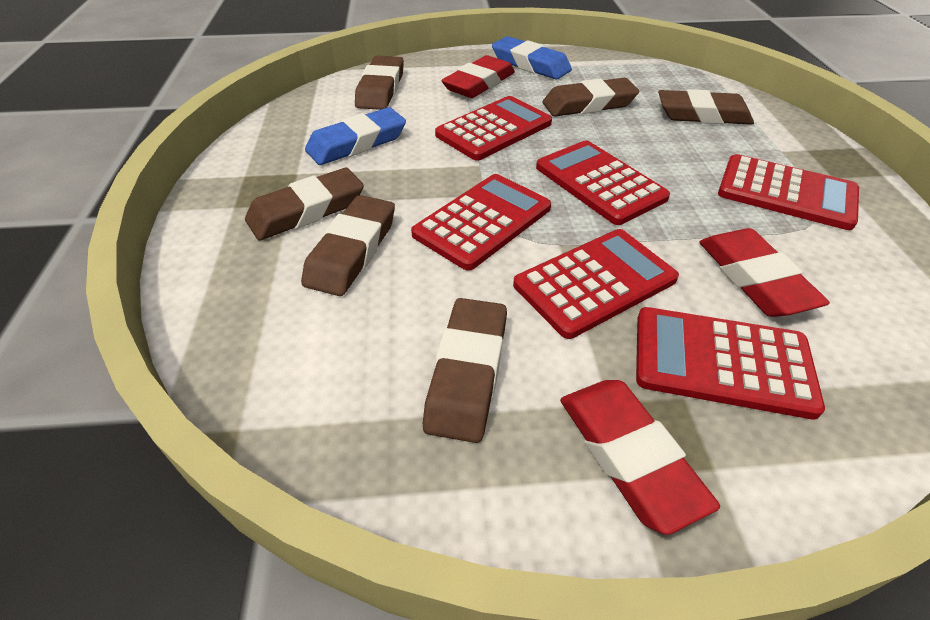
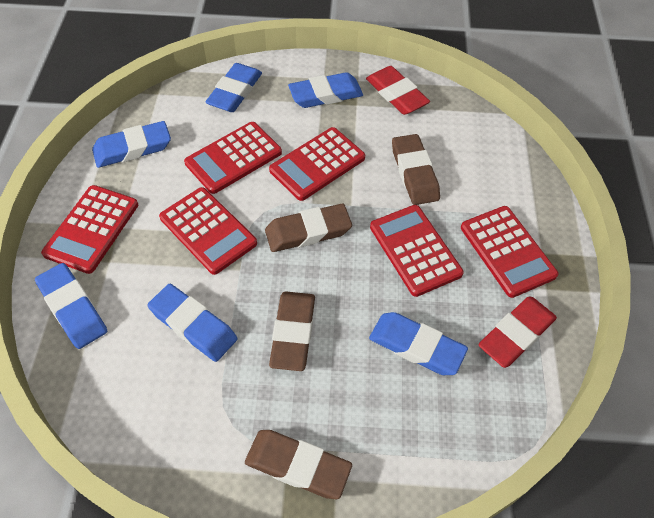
blue eraser: [305,107,406,165] [492,36,572,79] = 2 -> [35,263,107,349] [92,121,171,168] [147,284,237,362] [205,63,262,112] [288,72,363,108] [369,312,468,375] = 6
brown eraser: [245,168,364,240] [301,195,395,296] [355,56,404,110] [423,298,507,443] [543,78,639,116] [658,89,754,125] = 6 -> [245,430,352,499] [265,204,352,252] [269,291,315,371] [392,134,440,205] = 4
red eraser: [441,55,515,98] [560,380,720,535] [699,228,830,317] = 3 -> [366,66,430,115] [479,297,557,368] = 2

